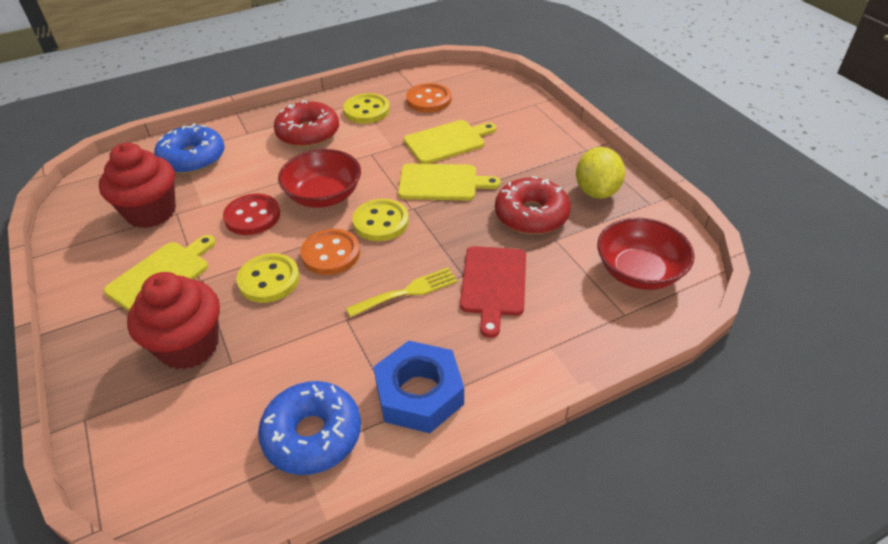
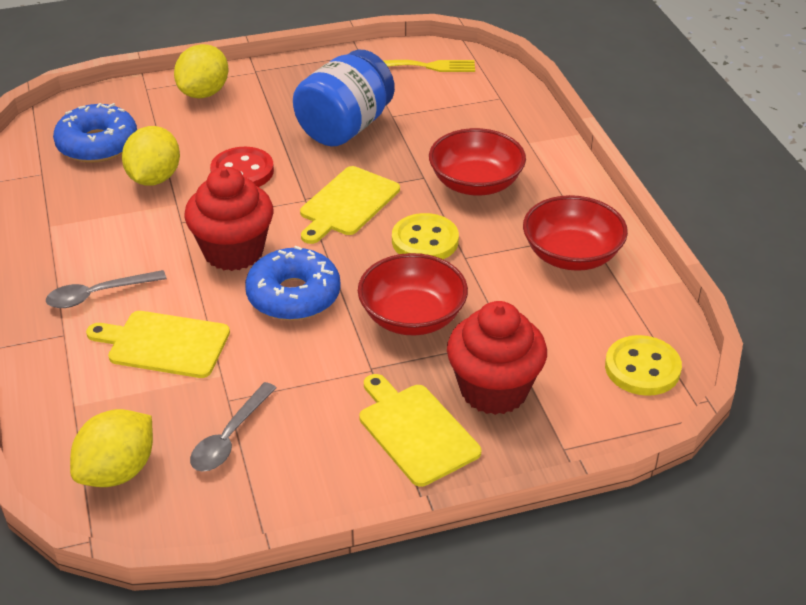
blue jar: none = 0 -> [293,50,395,147] = 1
blue nut: [373,341,464,433] = 1 -> none = 0
grey spoon: none = 0 -> [46,270,167,308] [190,382,276,472] = 2
orange button: [300,229,360,275] [406,83,451,113] = 2 -> none = 0
red bowl: [278,149,361,208] [597,218,695,290] = 2 -> [358,253,468,335] [429,128,526,196] [523,195,628,271] = 3
red cutting board: [460,246,526,338] = 1 -> none = 0
red donut: [274,100,339,147] [495,176,571,235] = 2 -> none = 0
yellow button: [237,253,300,303] [343,93,390,124] [352,199,409,241] = 3 -> [392,213,459,259] [605,335,682,396] = 2
yellow lemon: [576,147,625,199] = 1 -> [70,409,153,487] [122,126,180,186] [174,44,229,98] = 3

